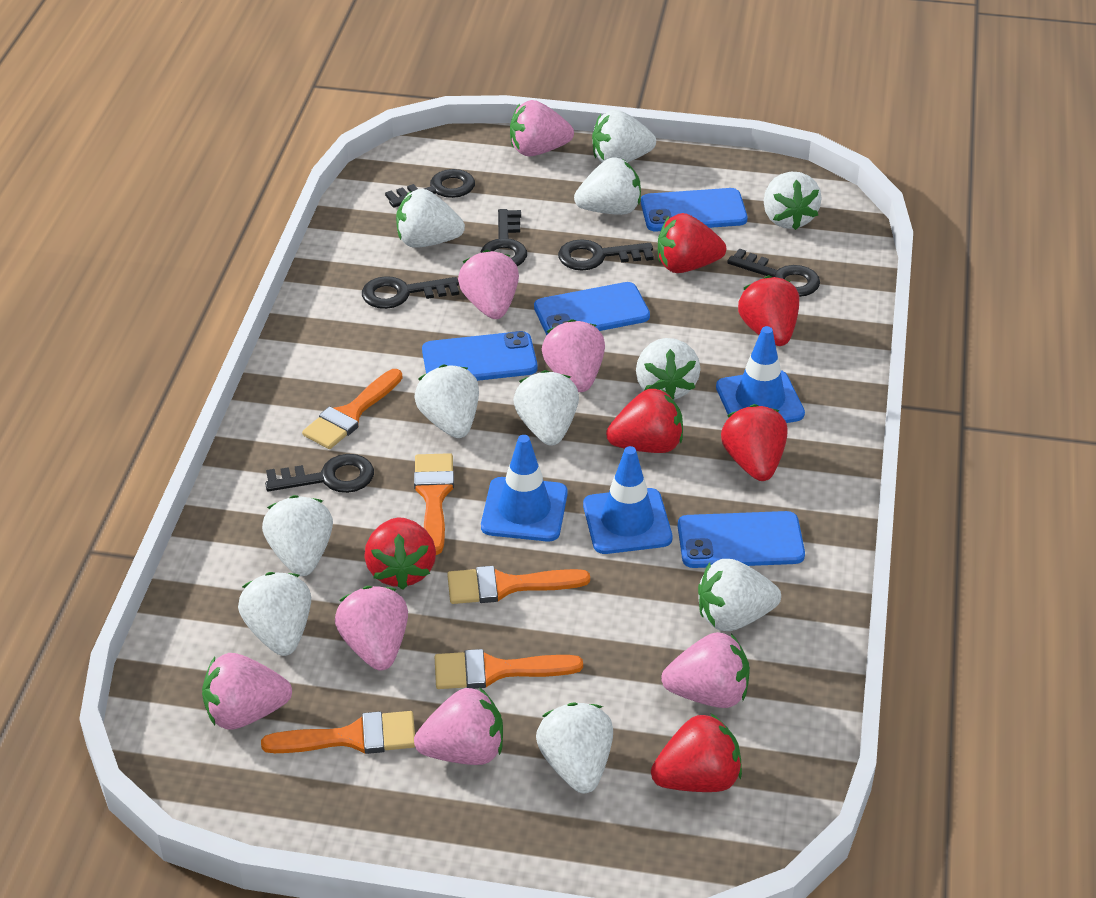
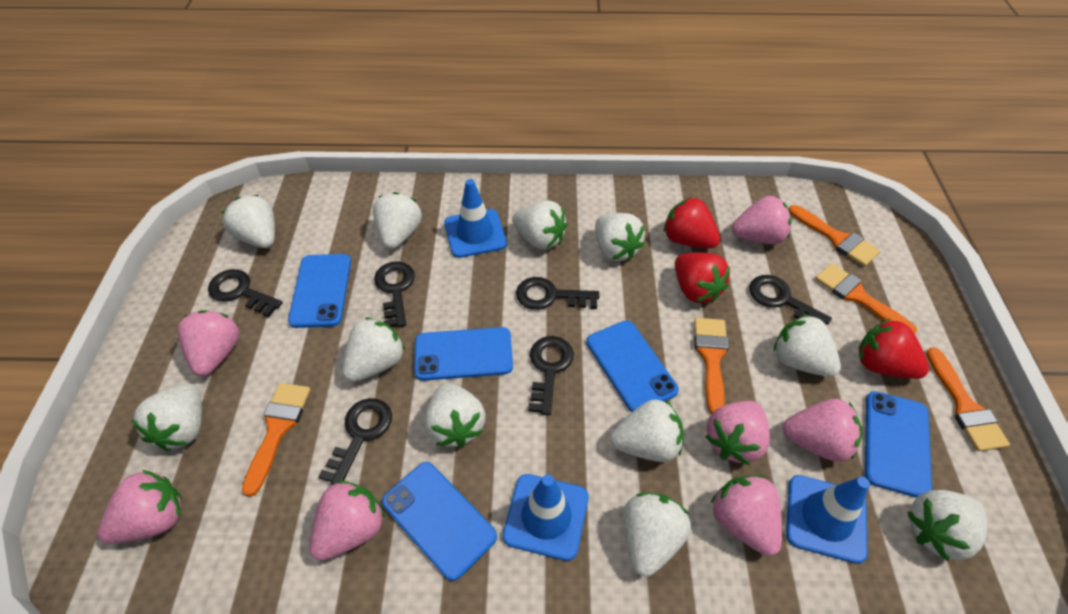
blue phone: [422,331,538,381] [534,282,650,335] [641,188,748,232] [677,511,805,568] = 4 -> [288,254,351,328] [382,462,497,581] [414,327,513,381] [587,321,679,412] [865,391,932,498] = 5
red strawberry: [365,517,436,590] [606,389,683,453] [651,714,742,792] [658,213,726,273] [721,404,787,481] [738,276,799,346] = 6 -> [664,197,720,248] [675,253,730,303] [859,319,929,379] = 3

